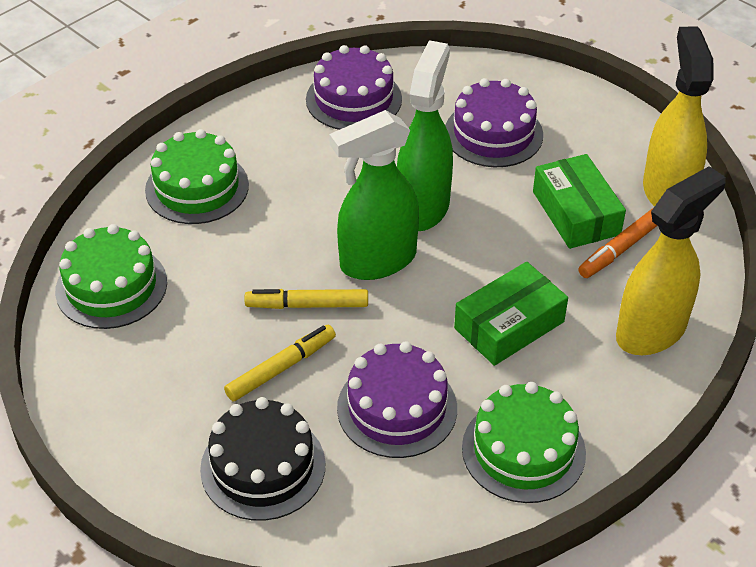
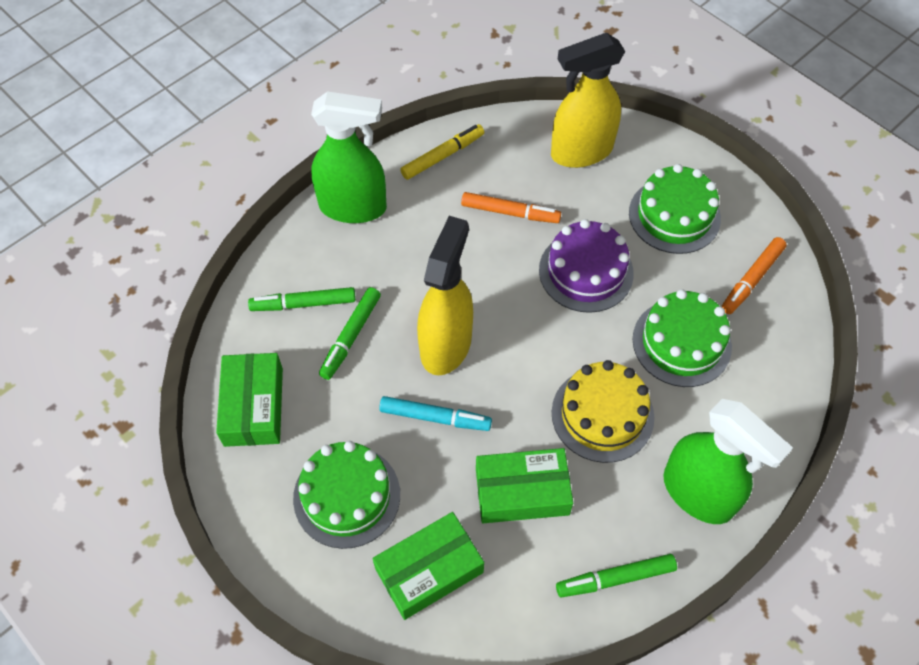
black cake: [200,397,326,521] = 1 -> none = 0
green box: [454,262,568,366] [533,154,626,249] = 2 -> [216,353,283,447] [372,512,484,620] [476,448,573,523] = 3
green marker: none = 0 -> [248,287,356,311] [319,287,381,380] [556,554,677,598] = 3
orange marker: [578,208,657,278] = 1 -> [461,192,561,223] [722,237,787,314] = 2
purple cake: [306,45,402,130] [337,341,457,458] [445,78,543,167] = 3 -> [539,219,634,313] = 1
turquoise marker: none = 0 -> [379,396,492,431] = 1
yellow cake: none = 0 -> [552,360,654,463] = 1
yellow marker: [224,325,336,402] [245,289,368,309] = 2 -> [400,124,485,180] = 1

